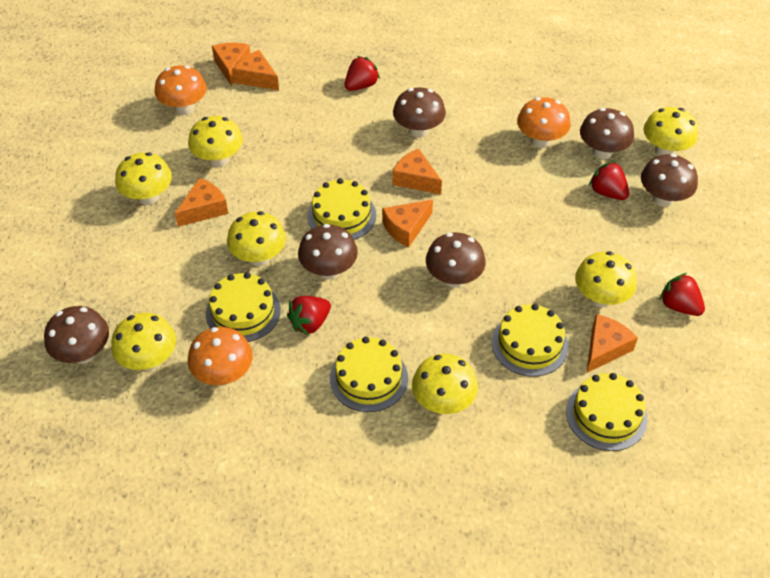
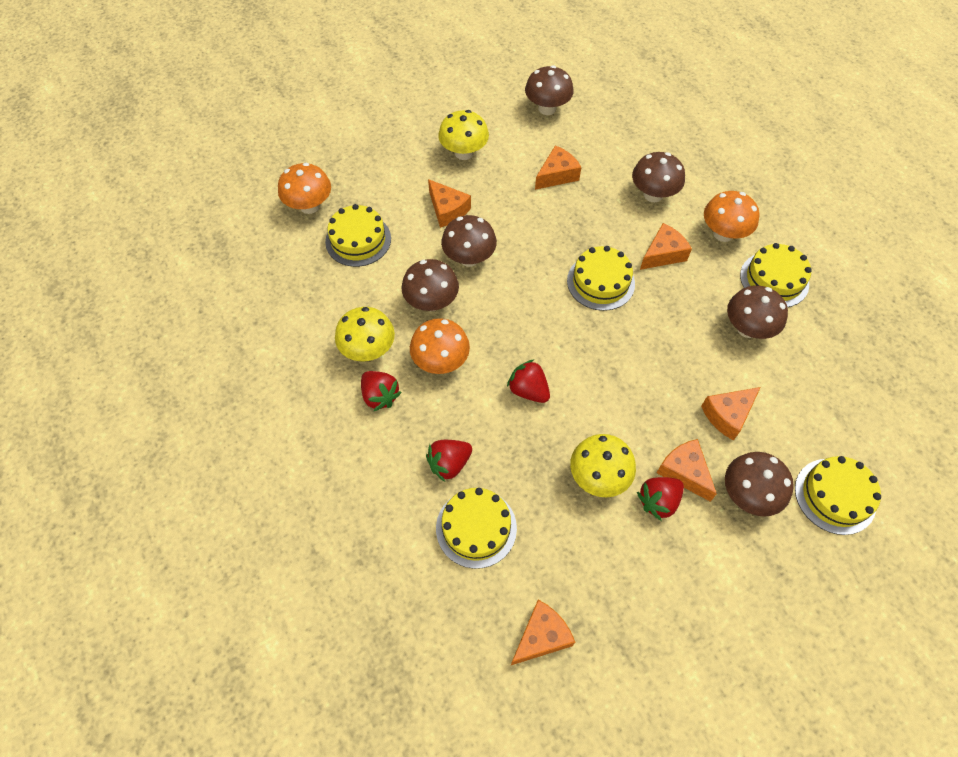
yellow mushroom: [111,313,176,371] [115,152,172,205] [188,116,243,167] [227,211,286,266] [412,354,478,414] [575,251,637,308] [643,107,698,156] = 7 -> [335,307,395,361] [438,110,489,160] [570,434,636,497] = 3

